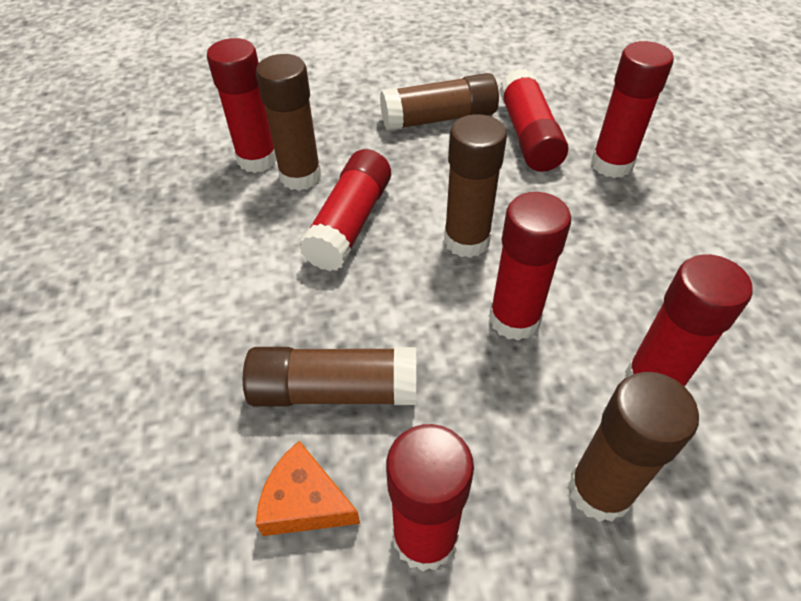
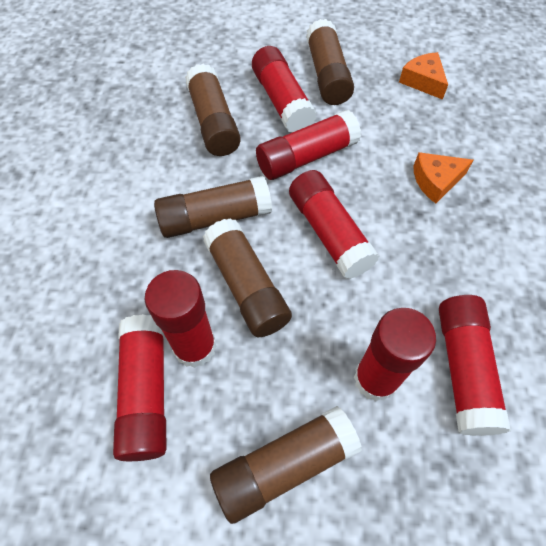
orange cheese: [256,441,360,536] = 1 -> [399,52,448,100] [413,152,474,204] = 2

